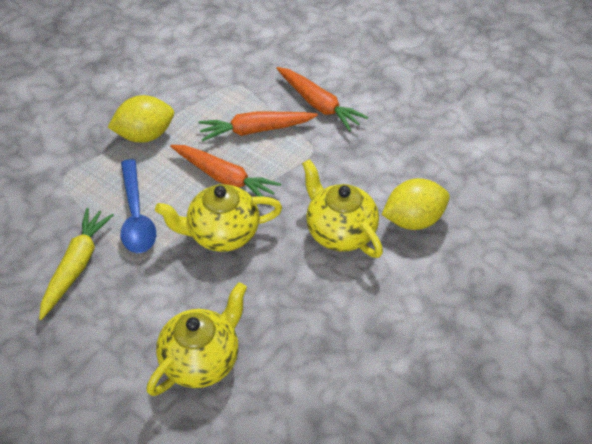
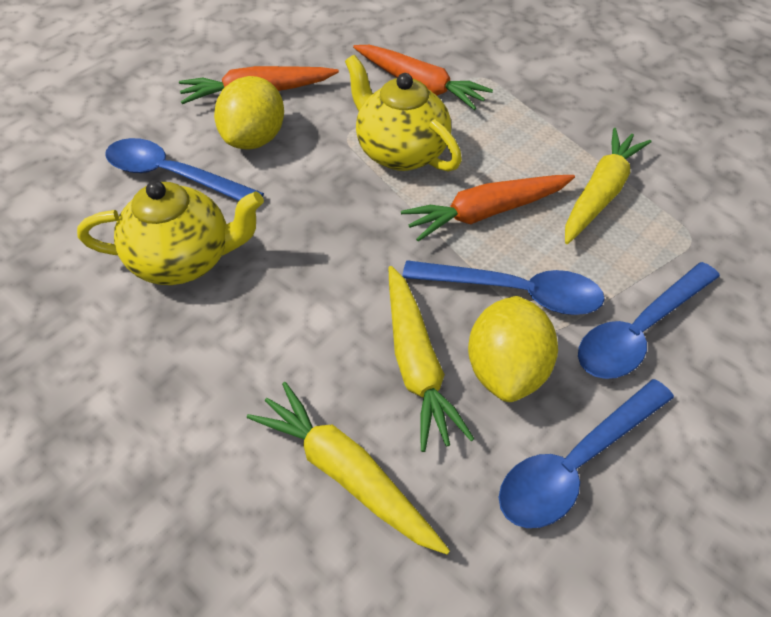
blue spoon: [121,159,156,253] = 1 -> [105,138,264,201] [402,260,605,315] [498,379,674,528] [578,262,720,379] = 4
yellow carrot: [39,208,114,320] = 1 -> [247,382,450,555] [389,266,474,452] [565,128,651,244] = 3
yellow teapot: [147,282,247,396] [155,184,282,252] [302,159,383,258] = 3 -> [77,180,264,285] [345,55,462,172] = 2

